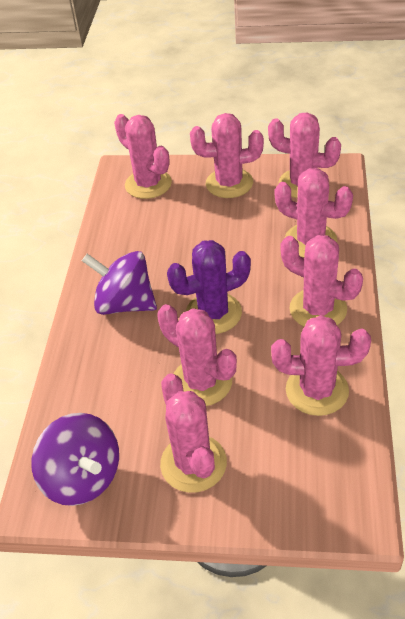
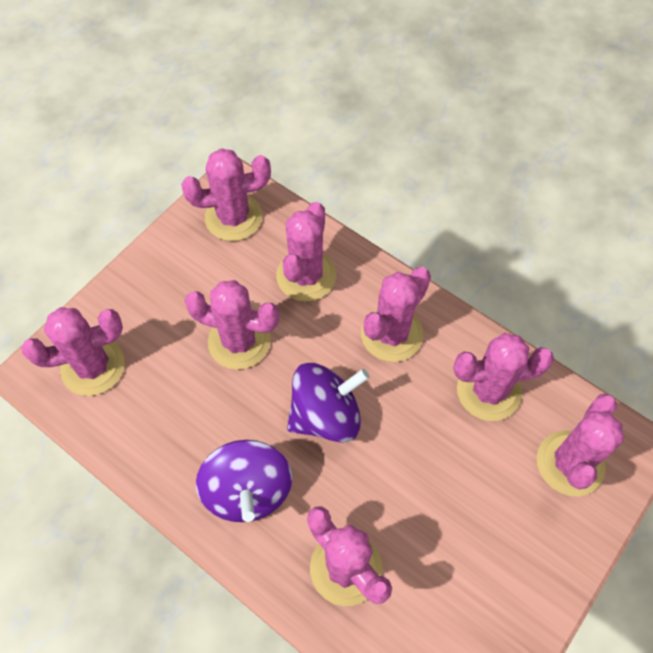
purple cactus: [167,240,251,334] = 1 -> none = 0

